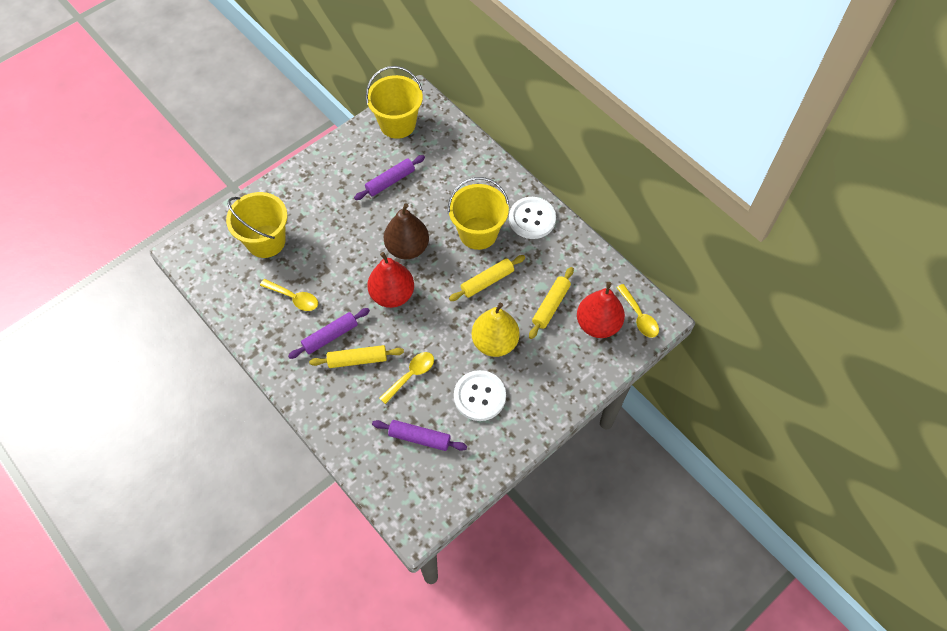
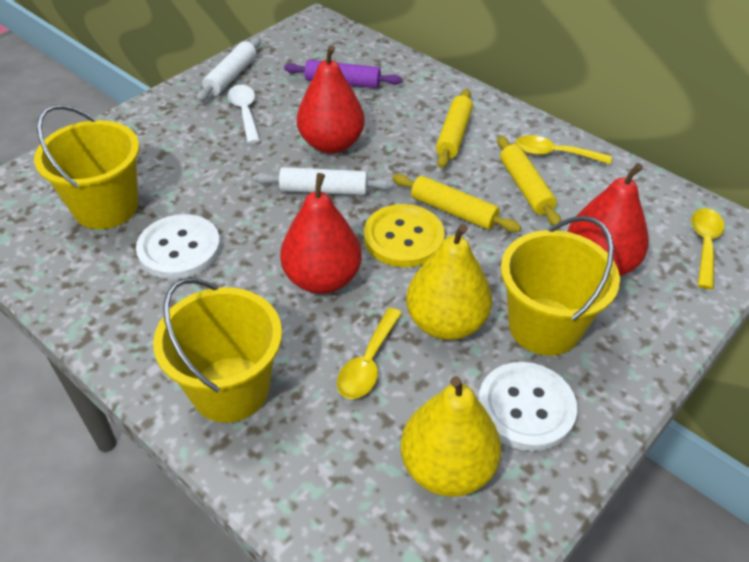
brown pear: [384,203,429,259] = 1 -> none = 0
purple rolling pin: [288,308,370,359] [354,155,425,200] [372,420,467,451] = 3 -> [284,60,402,88] = 1
red pear: [367,252,414,308] [577,282,625,338] = 2 -> [280,173,362,294] [297,45,365,154] [567,163,649,276] = 3
white rolling pin: none = 0 -> [196,37,261,102] [254,167,393,195] = 2
white spoon: none = 0 -> [228,85,260,144] = 1
yellow button: none = 0 -> [364,204,445,267] = 1
yellow pear: [472,303,520,357] = 1 -> [401,376,501,497] [406,224,492,340] = 2

